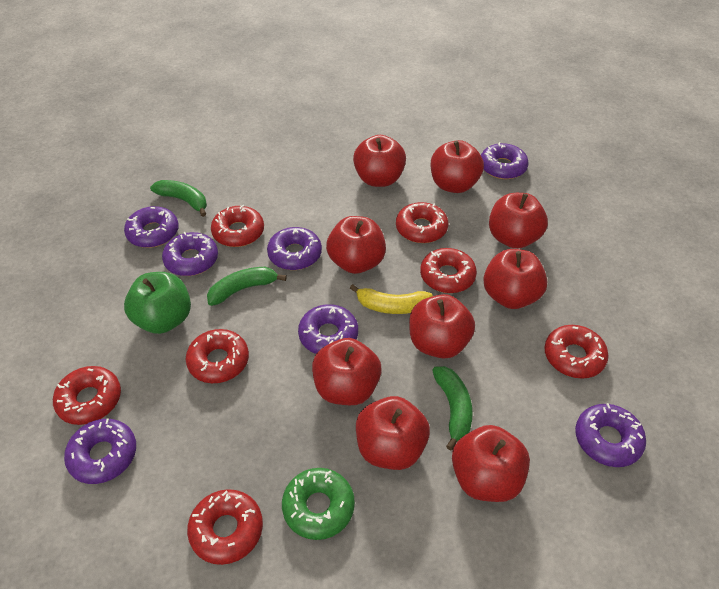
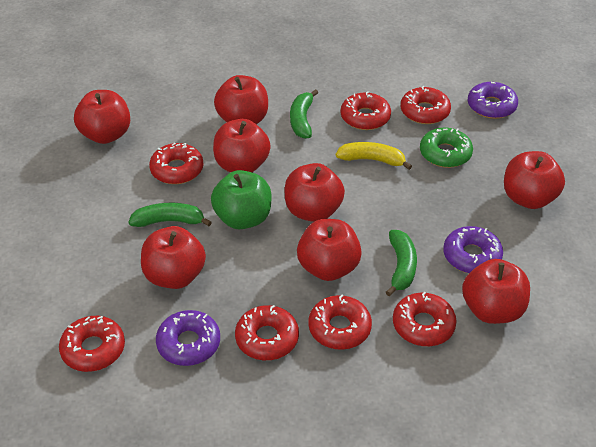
purple donut: [64,418,136,484] [124,206,179,248] [162,232,218,276] [267,227,322,270] [298,304,358,354] [481,142,529,179] [575,403,646,467] = 7 -> [156,310,220,366] [443,226,503,273] [468,82,518,119] = 3
red apple: [312,338,382,405] [326,216,386,274] [353,135,406,187] [356,396,430,470] [409,294,475,358] [431,140,484,193] [452,425,530,502] [483,249,547,309] [489,193,548,249] = 9 -> [74,90,130,144] [141,226,206,289] [213,119,271,172] [214,75,268,124] [285,163,345,222] [297,219,362,281] [462,259,530,324] [504,151,565,209] = 8

